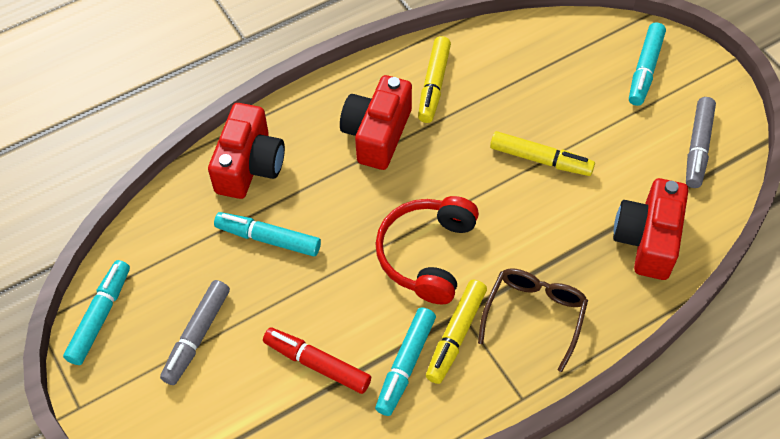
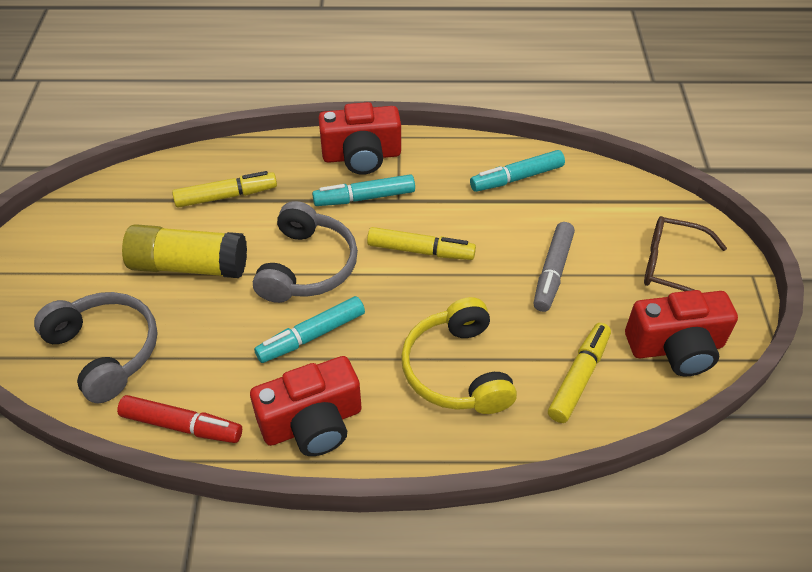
grey headphones: none = 0 -> [34,292,158,403] [253,201,358,303] = 2
grey marker: [160,280,230,385] [686,97,716,188] = 2 -> [533,222,575,312] = 1
red headphones: [376,196,479,304] = 1 -> none = 0
turquoise marker: [63,260,130,365] [214,212,321,256] [375,308,436,416] [629,22,666,106] = 4 -> [254,296,365,363] [312,174,415,206] [470,150,565,192] = 3
yellow glue stick: none = 0 -> [122,224,247,278] = 1
yellow headphones: none = 0 -> [401,297,517,414] = 1

